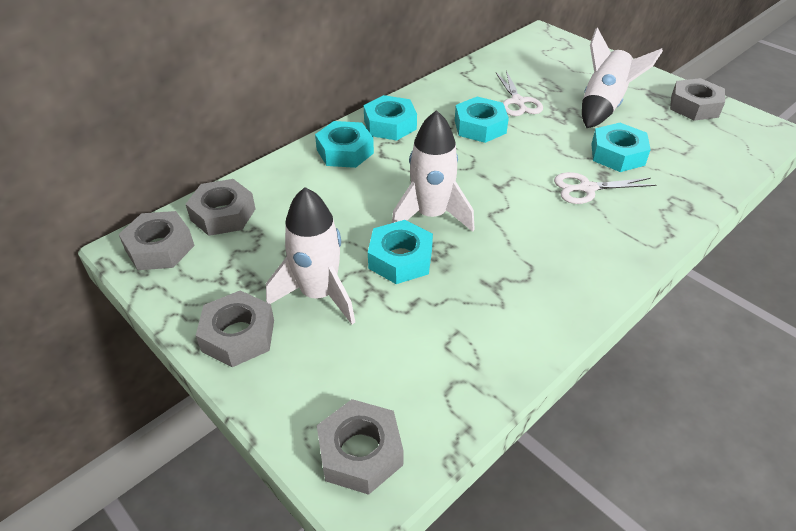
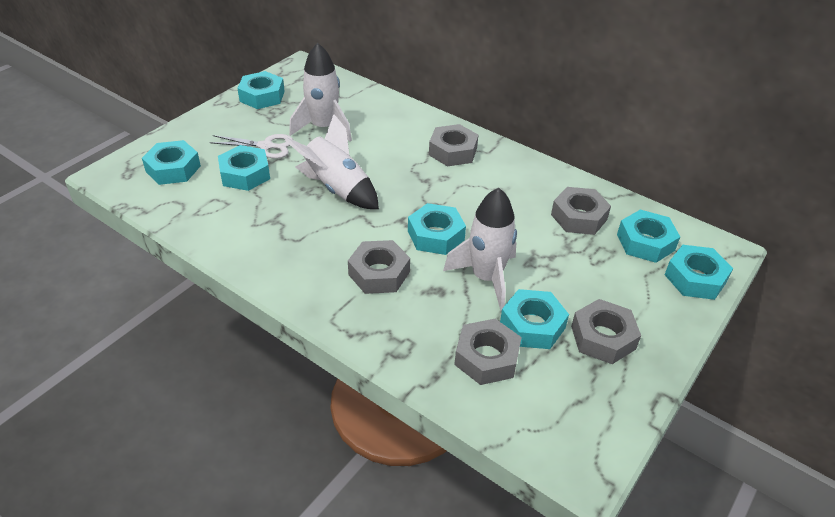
turquoise nut: [315,121,374,168] [364,95,417,141] [368,220,433,284] [455,97,509,143] [591,123,651,172] = 5 -> [142,140,201,185] [218,145,270,191] [237,71,285,109] [408,203,466,255] [500,289,569,349] [617,209,680,263] [665,245,733,300] = 7
white scissors: [496,71,543,116] [554,172,656,204] = 2 -> [209,134,293,159] = 1

